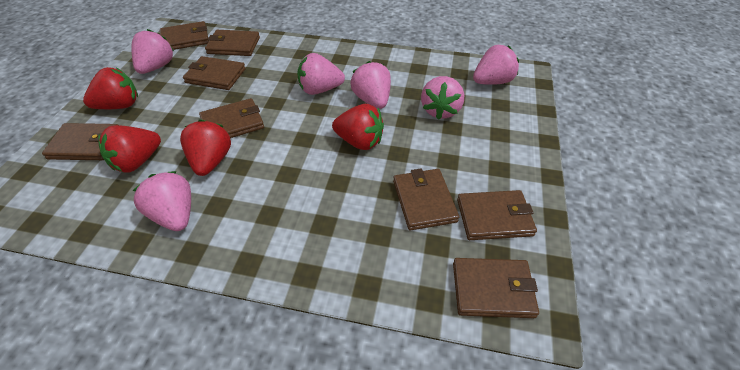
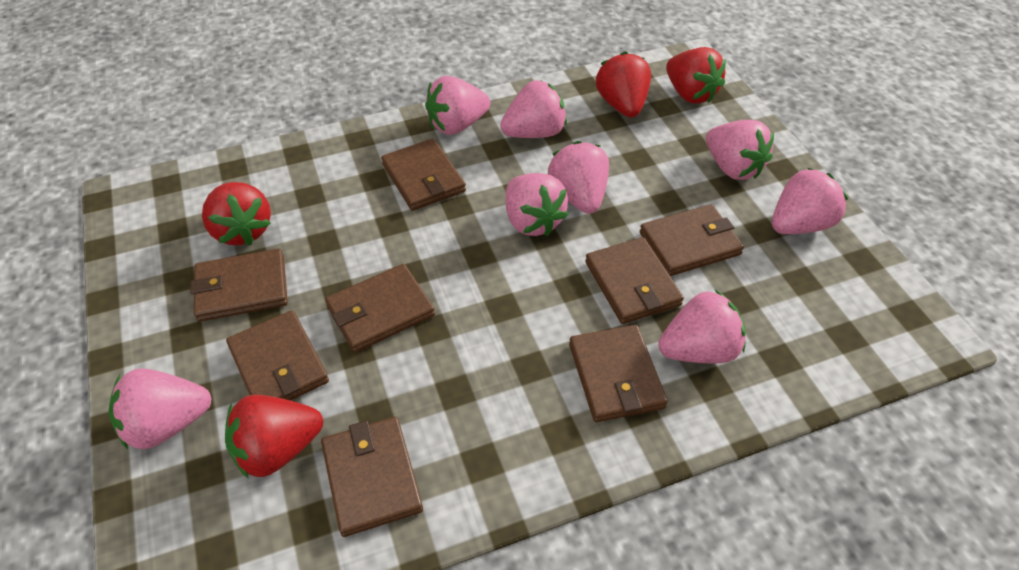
pink strawberry: [131,29,174,74] [133,171,191,231] [297,53,345,95] [351,61,391,109] [421,76,464,120] [473,45,519,85] = 6 -> [108,368,212,449] [425,76,490,135] [500,80,567,138] [506,173,569,236] [548,141,609,214] [658,290,746,363] [706,120,774,180] [772,168,848,234] = 8

